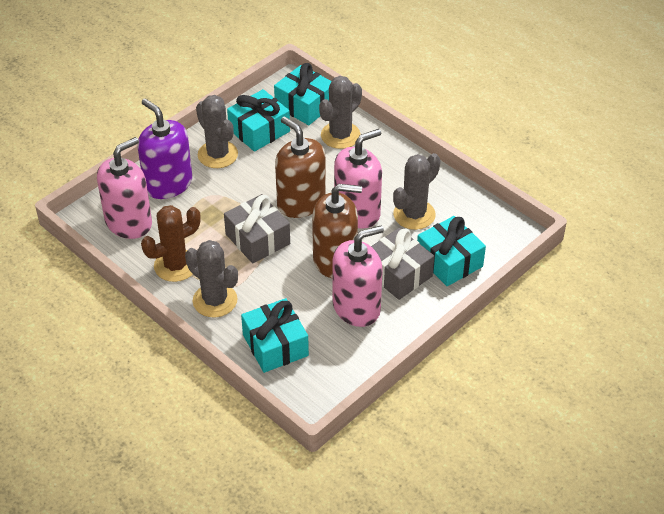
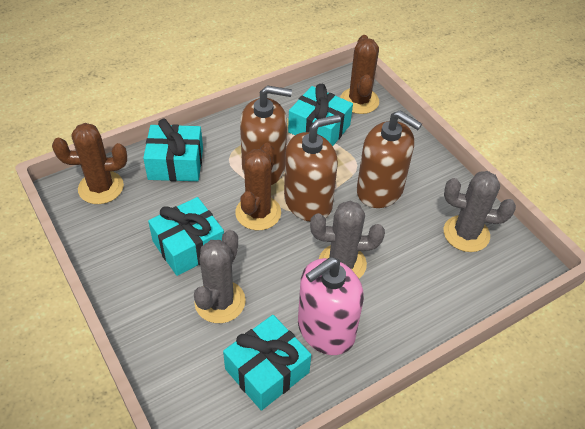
brown cactus: [141,205,201,282] = 1 -> [52,123,127,204] [235,143,281,230] [340,35,379,114] = 3
brown soap dispenser: [275,116,326,218] [312,184,362,278] = 2 -> [240,85,292,185] [284,115,341,221] [357,110,422,208] = 3
grey cactus: [185,240,238,317] [196,95,238,168] [319,76,362,149] [393,153,441,230] = 4 -> [194,230,246,323] [310,201,385,278] [444,171,516,252] = 3
grey gift: [224,194,290,264] [371,228,434,300] = 2 -> none = 0
pink soap dispenser: [97,137,152,239] [333,226,384,327] [334,129,382,229] = 3 -> [298,257,364,355] = 1
purple soap dispenser: [138,99,192,199] = 1 -> none = 0

